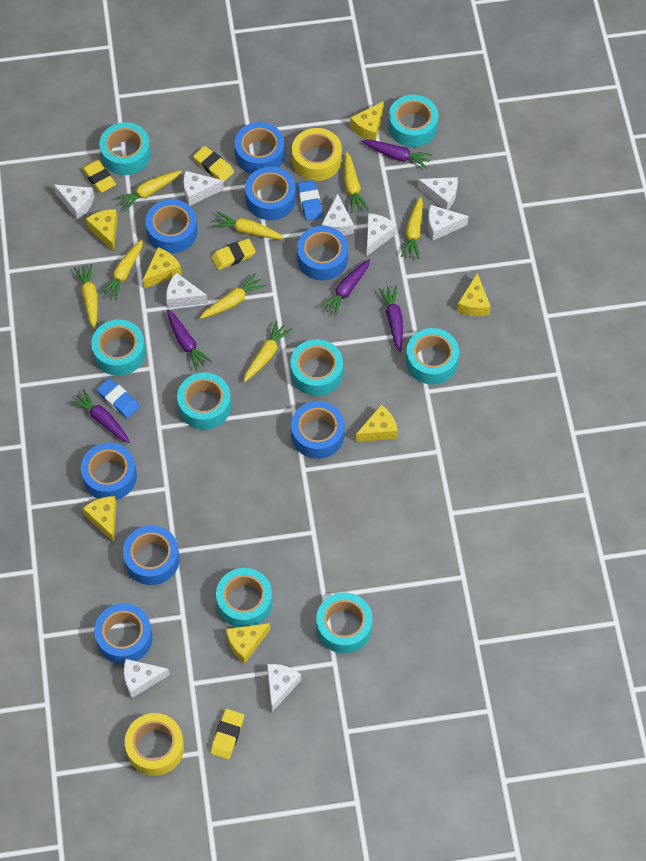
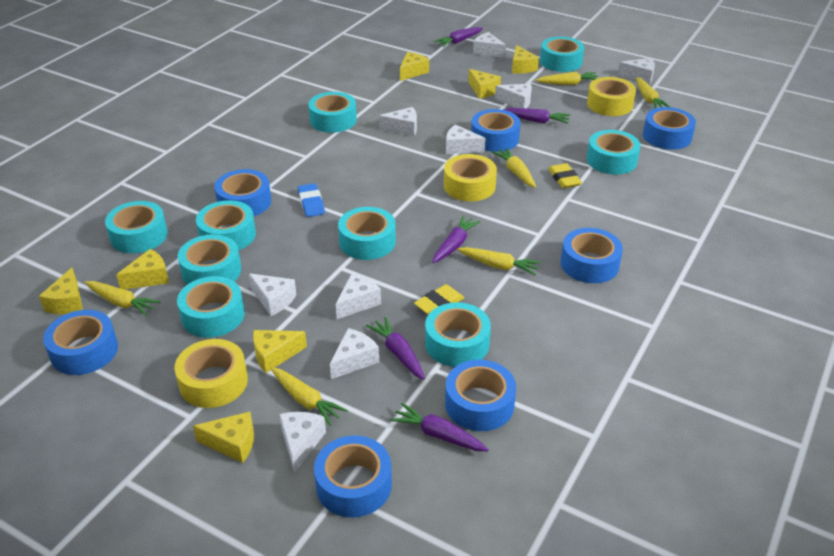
blue eraser: [97,378,140,419] [297,180,323,221] = 2 -> [298,183,325,217] = 1
blue tape: [81,443,137,500] [94,603,152,664] [123,525,180,585] [145,199,197,253] [234,122,285,174] [245,167,296,220] [291,401,345,459] [297,226,348,280] = 8 -> [43,310,118,375] [214,169,271,216] [314,435,392,518] [445,360,516,431] [471,109,521,152] [561,228,623,283] [643,107,696,150] = 7
turquoise tape: [91,319,146,376] [99,122,151,175] [177,372,231,430] [216,568,272,627] [290,339,343,396] [316,593,373,653] [388,95,438,147] [406,328,459,384] = 8 -> [105,201,168,253] [177,276,245,338] [178,234,241,285] [196,200,256,250] [308,92,357,133] [338,207,396,260] [425,302,491,367] [540,37,584,72] [587,130,641,175] = 9
yellow carrot: [74,264,98,329] [100,240,143,301] [116,170,182,212] [200,273,266,319] [212,212,284,239] [244,321,292,382] [344,152,369,213] [401,196,423,259] = 8 -> [84,281,160,316] [271,367,348,426] [457,247,541,275] [492,147,536,188] [536,72,598,85] [636,77,670,108] = 6
yellow eraser: [82,160,116,193] [193,146,234,182] [210,709,244,760] [211,238,256,270] = 4 -> [414,284,465,315] [548,163,582,188] = 2
yellow tape: [125,713,184,776] [292,128,342,181] = 2 -> [174,339,248,408] [444,154,497,201] [587,77,636,116] = 3

